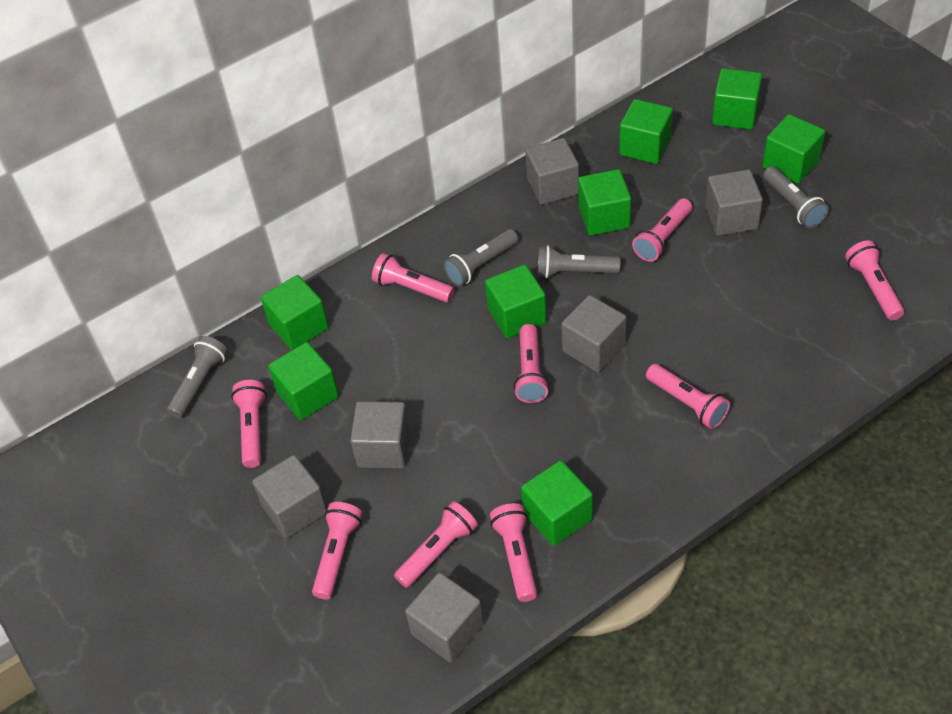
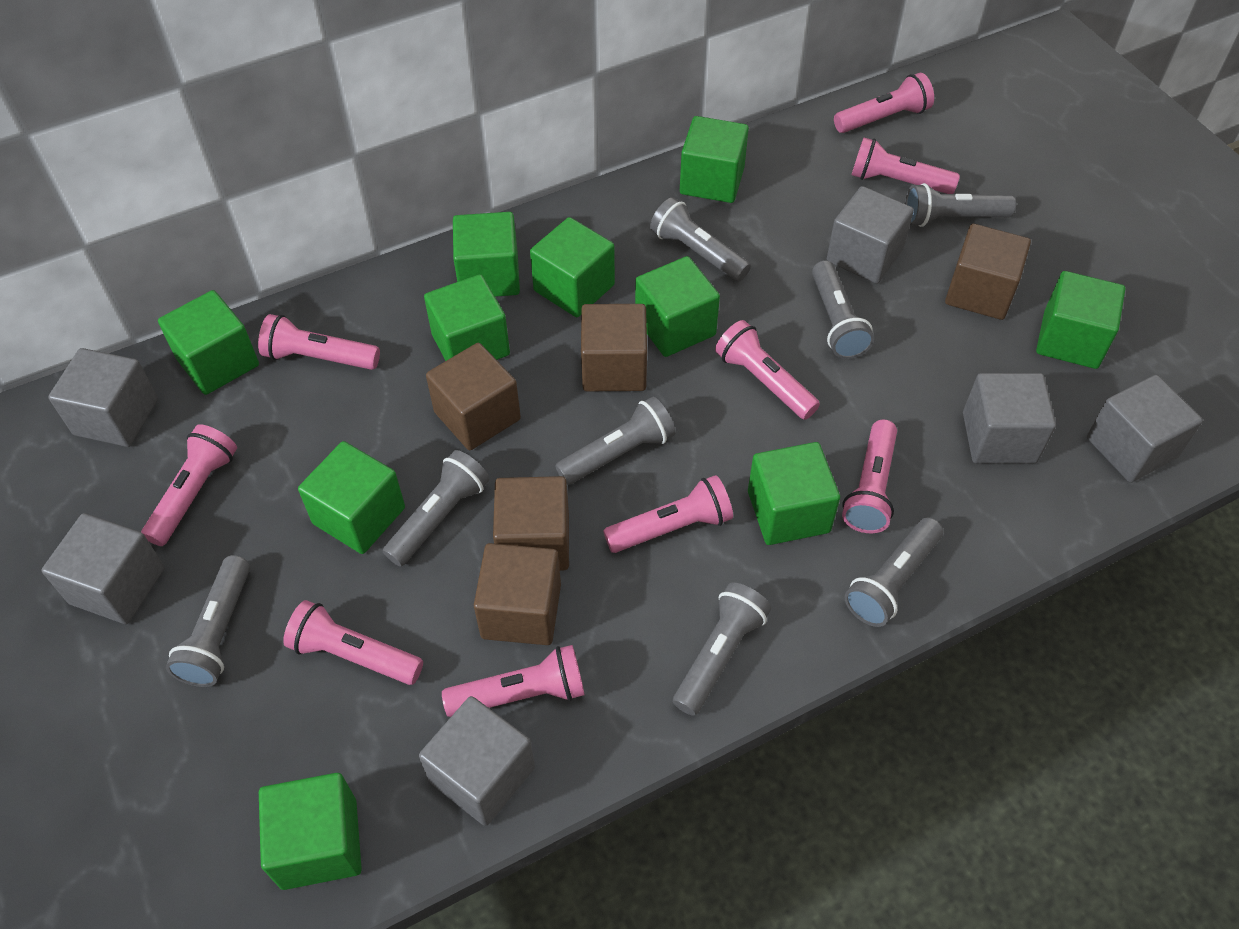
brown cube: none = 0 -> [426,343,521,450] [474,543,561,645] [493,476,569,571] [581,304,647,391] [945,224,1031,320] = 5
green cube: [261,275,329,350] [268,342,339,420] [485,265,547,338] [521,460,593,546] [578,169,631,236] [619,99,673,164] [712,68,762,130] [762,114,825,184] = 8 -> [158,290,259,395] [259,773,362,890] [298,441,405,554] [424,274,510,361] [453,212,520,297] [530,217,615,317] [635,256,720,357] [680,116,749,203] [748,442,840,545] [1036,271,1125,369] = 10
grey flashlight: [167,336,228,418] [443,229,518,286] [538,245,620,278] [763,166,829,228] = 4 -> [166,555,250,687] [383,450,489,566] [555,397,675,485] [650,197,751,281] [673,583,771,716] [812,260,874,359] [844,517,943,627] [905,183,1016,227] = 8

